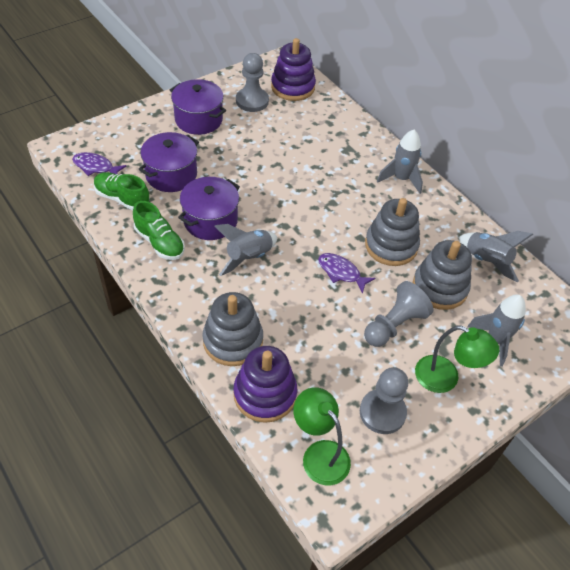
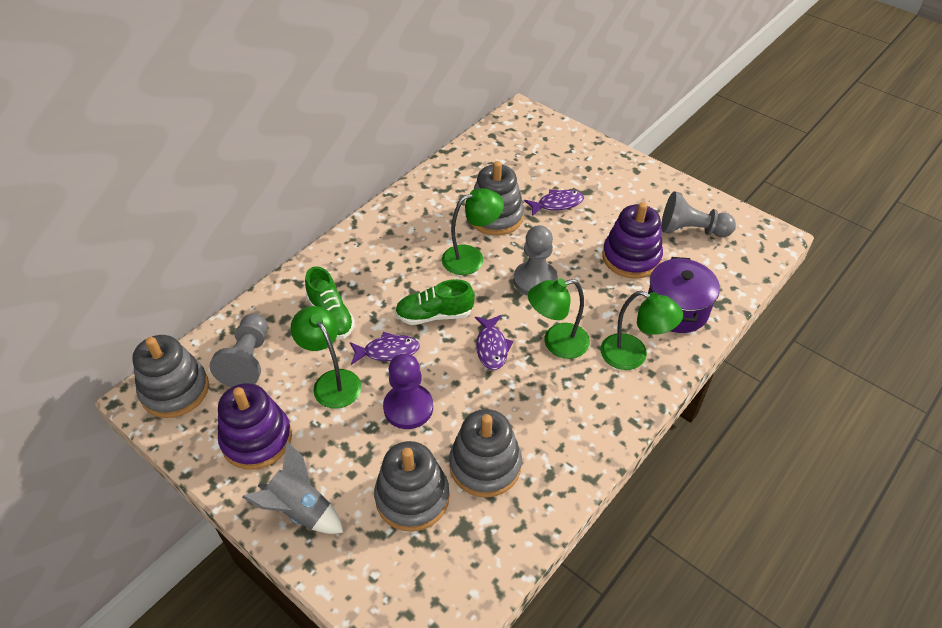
green lamp: [293,387,351,485] [415,325,499,393] = 2 -> [290,306,361,409] [442,188,504,275] [528,278,590,359] [601,291,683,370] = 4
grey rocket: [215,224,277,276] [377,130,423,194] [458,231,533,282] [467,294,526,367] = 4 -> [242,441,343,534] = 1
grey stacking toy: [202,292,263,366] [365,198,420,266] [413,240,472,310] = 3 -> [132,335,209,418] [374,441,449,531] [449,409,522,498] [470,161,524,236] = 4
purple fish: [72,152,127,176] [318,253,375,294] = 2 -> [350,332,420,365] [475,315,513,370] [524,189,584,216] = 3
purple pawn: none = 0 -> [383,353,433,429] = 1
purple pot: [139,132,199,192] [170,79,226,135] [178,177,240,240] = 3 -> [646,257,720,333] = 1

